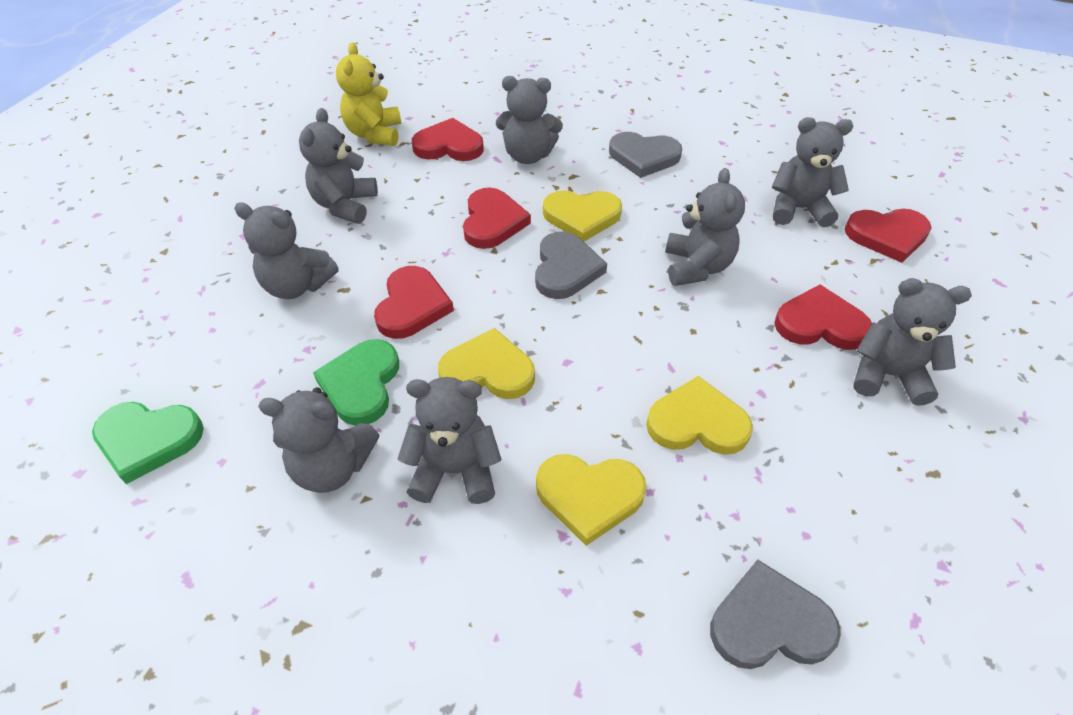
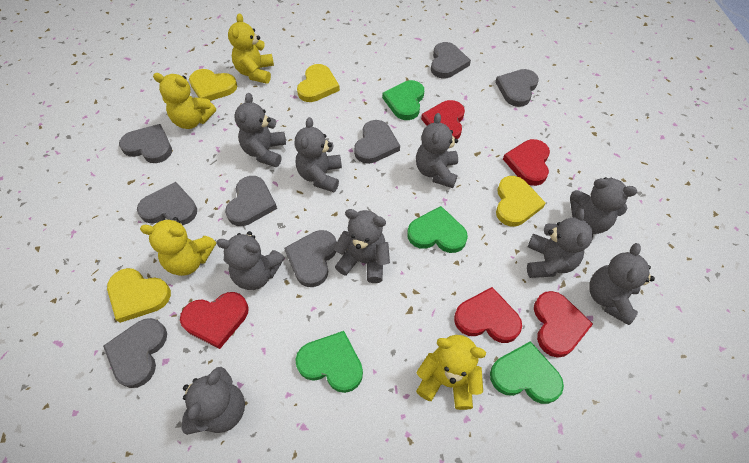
green heart: [92,402,204,484] [313,339,399,426] = 2 -> [295,331,363,393] [382,80,424,120] [407,206,468,253] [490,341,564,404] = 4
grey heart: [535,231,607,299] [609,132,682,178] [710,559,841,669] = 3 -> [103,318,167,388] [119,124,172,163] [137,182,197,225] [225,176,277,226] [284,230,337,287] [354,120,400,164] [431,42,471,78] [495,69,539,107] = 8
grey teddy bear: [234,202,339,299] [258,387,379,493] [299,108,378,224] [398,377,501,504] [496,76,563,164] [665,168,745,286] [772,117,853,227] [854,278,972,406] = 8 -> [181,367,245,435] [216,231,285,290] [234,93,286,167] [295,117,342,192] [334,209,390,283] [416,113,458,188] [527,208,593,278] [570,177,637,234] [589,243,655,325] = 9
yellow teddy bear: [336,42,401,146] = 1 -> [140,217,216,276] [153,73,216,129] [228,13,274,84] [416,335,486,410] = 4

